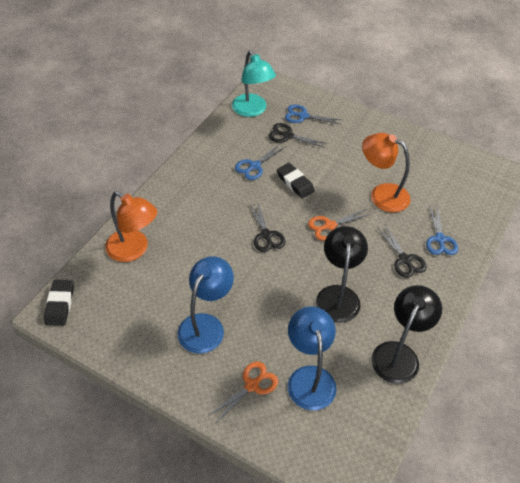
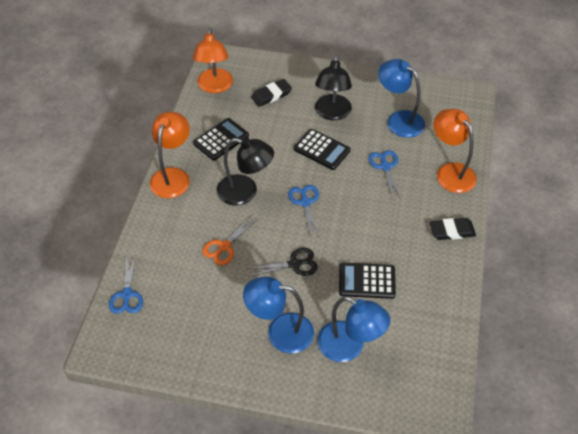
black calculator: none = 0 -> [193,118,249,160] [294,129,351,170] [339,263,396,299] = 3
black scissors: [250,201,285,252] [268,123,327,148] [377,225,427,278] = 3 -> [247,248,318,277] = 1
blue lamp: [177,256,234,354] [288,306,336,410] = 2 -> [243,276,314,353] [317,296,390,362] [378,59,425,138] = 3
orange lamp: [105,192,157,262] [362,133,410,212] = 2 -> [150,112,190,198] [193,28,233,93] [434,109,477,193] = 3
orange scissors: [208,362,278,423] [308,209,371,241] = 2 -> [202,216,258,266] = 1
turquoise lamp: [232,50,276,117] = 1 -> none = 0

